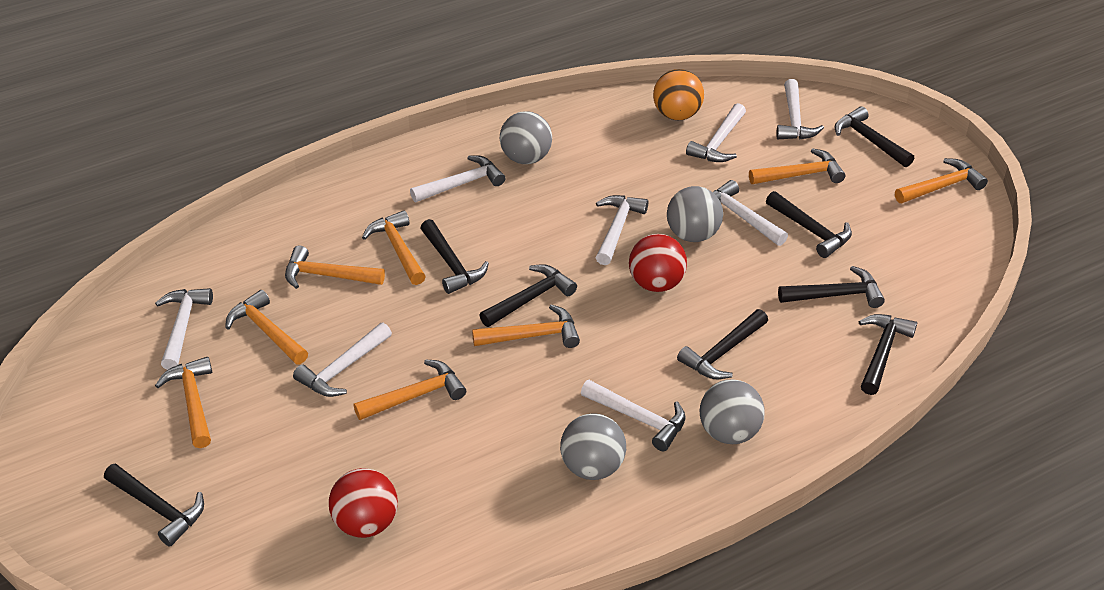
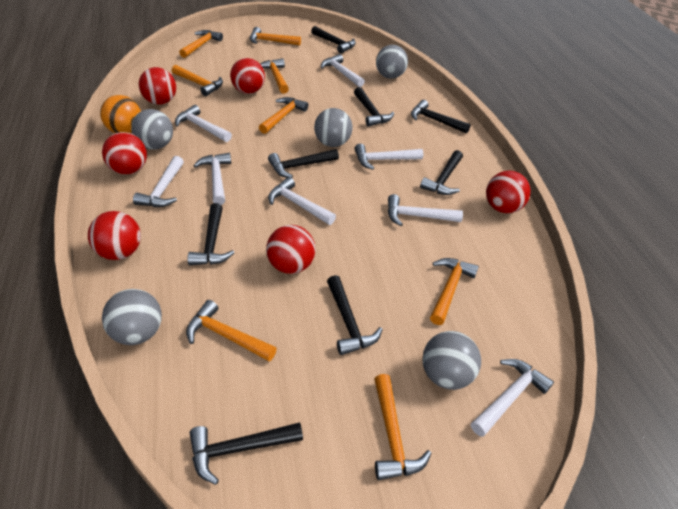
grey ball: [500,111,552,164] [560,413,626,480] [667,186,723,242] [700,380,765,444] = 4 -> [102,289,162,345] [131,109,173,150] [314,108,352,147] [376,45,408,79] [422,331,481,390] = 5
red ball: [329,468,398,538] [629,234,687,292] = 2 -> [88,211,141,260] [102,132,147,175] [139,67,176,105] [230,58,265,94] [266,225,316,274] [486,171,531,213] = 6

